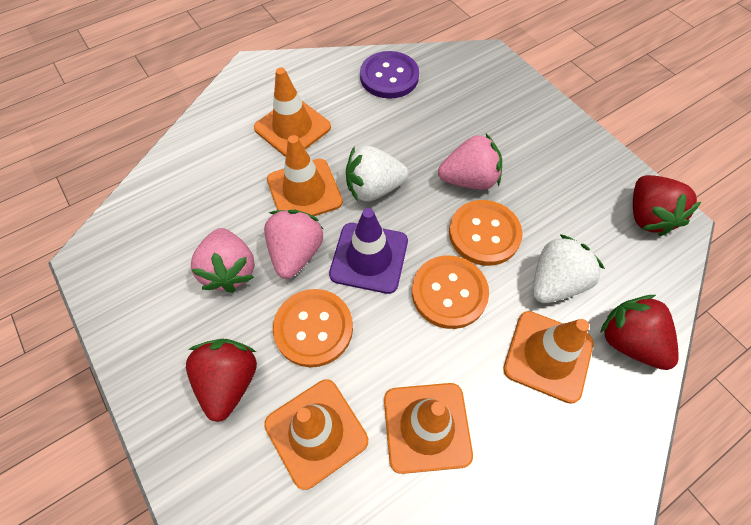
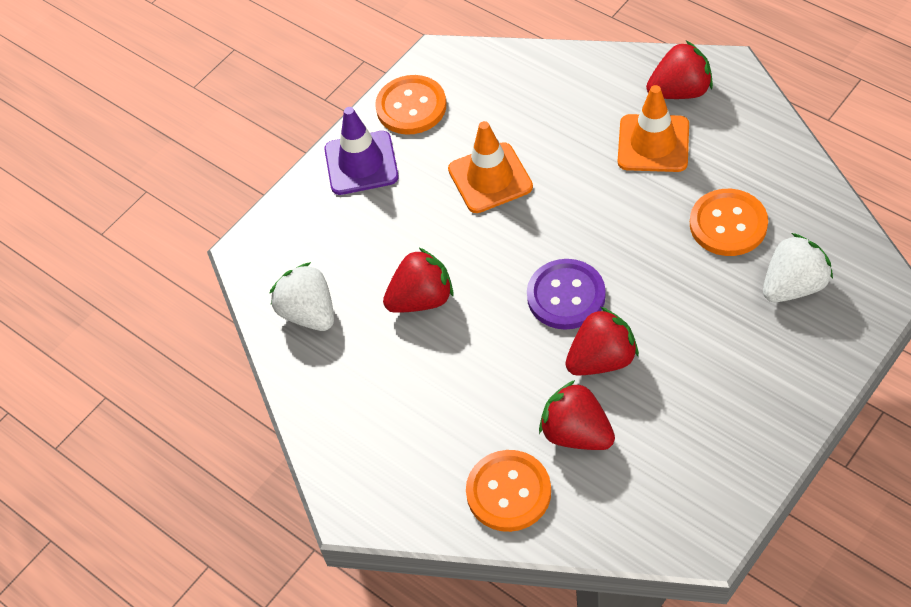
orange traffic cone: [254,68,331,157] [264,379,368,490] [267,135,343,216] [384,383,473,474] [503,311,594,404] = 5 -> [448,121,533,213] [618,85,689,172] = 2
pink strawberry: [191,228,255,293] [264,210,323,279] [438,134,502,190] = 3 -> none = 0
red strawberry: [186,339,257,422] [600,295,679,370] [633,175,701,236] = 3 -> [383,247,454,313] [539,380,615,450] [565,307,639,375] [646,41,713,99] = 4

